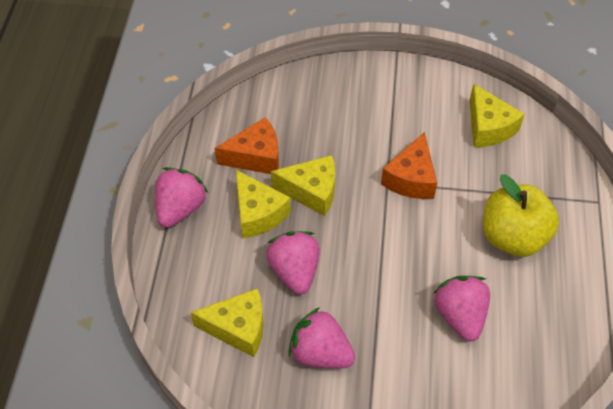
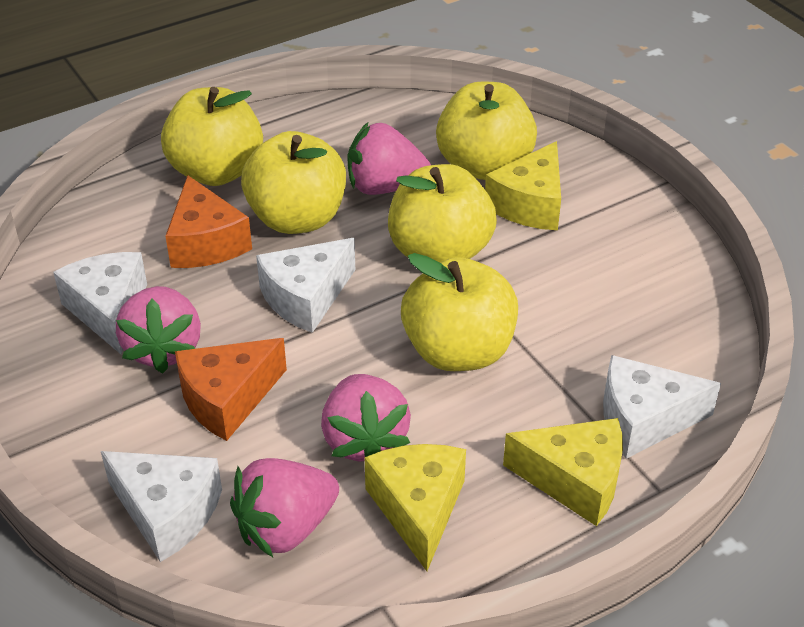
white cheese: none = 0 -> [53,252,147,354] [101,451,222,562] [256,238,355,333] [603,355,721,459] = 4
yellow apple: [483,175,559,257] = 1 -> [161,87,263,186] [241,131,346,234] [388,164,497,263] [401,253,518,371] [436,82,537,180] = 5
yellow cheese: [190,288,264,357] [236,170,291,239] [271,155,335,216] [469,83,525,147] = 4 -> [364,444,466,571] [485,141,561,230] [503,418,623,526] = 3

